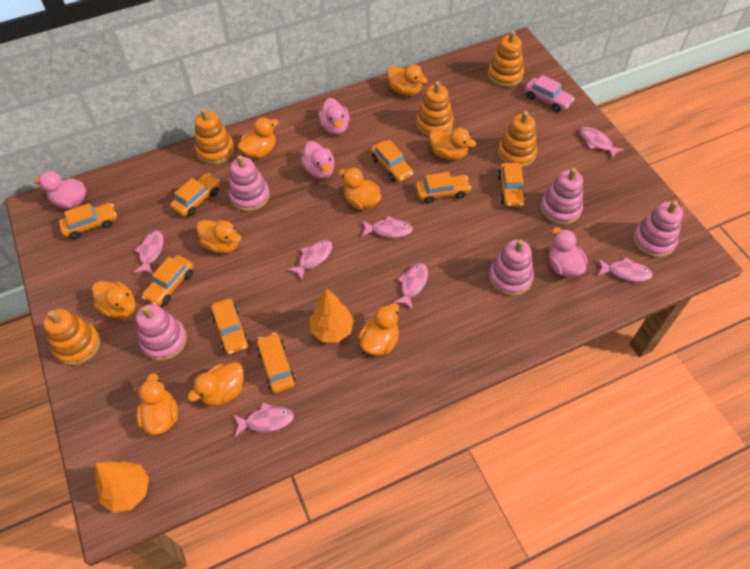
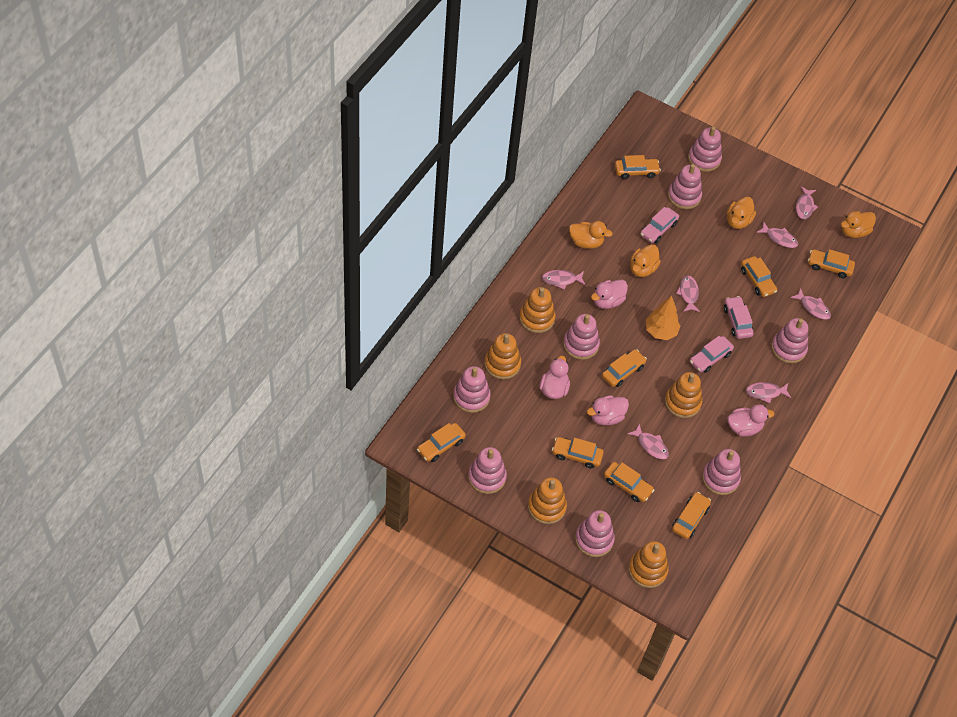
orange duck: [92,281,136,319] [137,373,178,435] [188,362,244,406] [197,220,241,254] [237,117,278,158] [338,167,381,210] [358,303,399,356] [387,64,428,96] [429,128,476,160] = 9 -> [569,221,613,249] [630,244,661,277] [727,197,756,229] [841,211,876,238] = 4
orange tree: [95,461,149,513] [309,288,354,343] = 2 -> [646,296,680,340] = 1
pink car: [524,75,575,112] = 1 -> [640,207,679,243] [690,336,734,373] [724,296,754,339] = 3
pink stacking toy: [136,304,187,361] [229,155,270,212] [489,240,534,296] [540,168,583,225] [633,201,683,258] = 5 -> [453,366,491,413] [468,447,507,494] [563,314,600,360] [575,510,615,557] [668,164,702,209] [688,126,722,172] [702,449,741,495] [771,318,808,364] = 8

